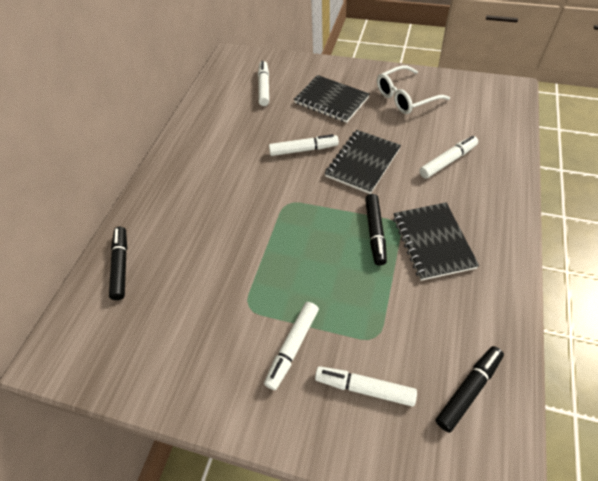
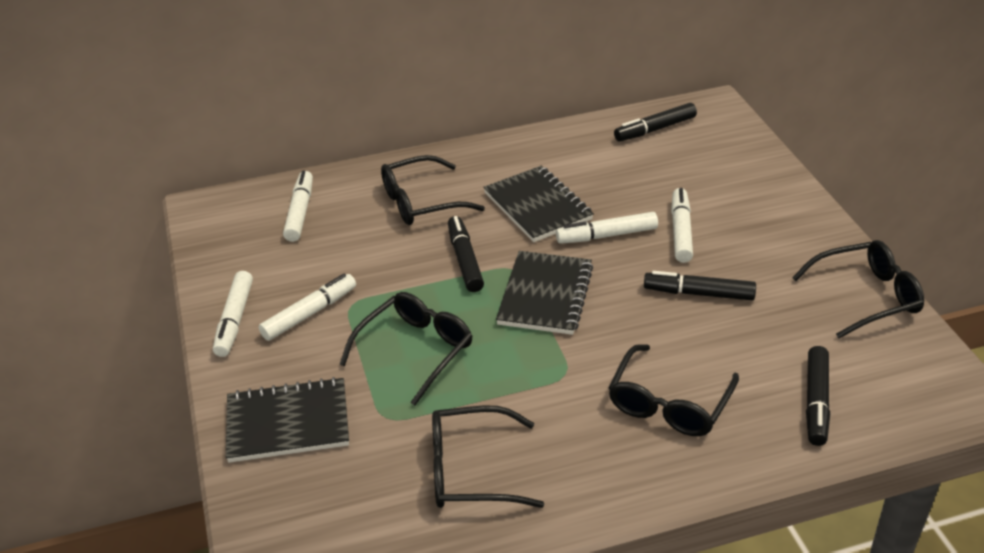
black glasses: none = 0 -> [339,292,472,405] [381,155,485,225] [432,405,544,508] [609,344,739,436] [792,240,924,338] = 5
black marker: [109,227,127,300] [365,194,387,266] [436,346,504,433] = 3 -> [448,216,484,292] [614,103,697,141] [644,271,756,300] [806,346,830,446] = 4
white glasses: [377,65,450,114] = 1 -> none = 0

